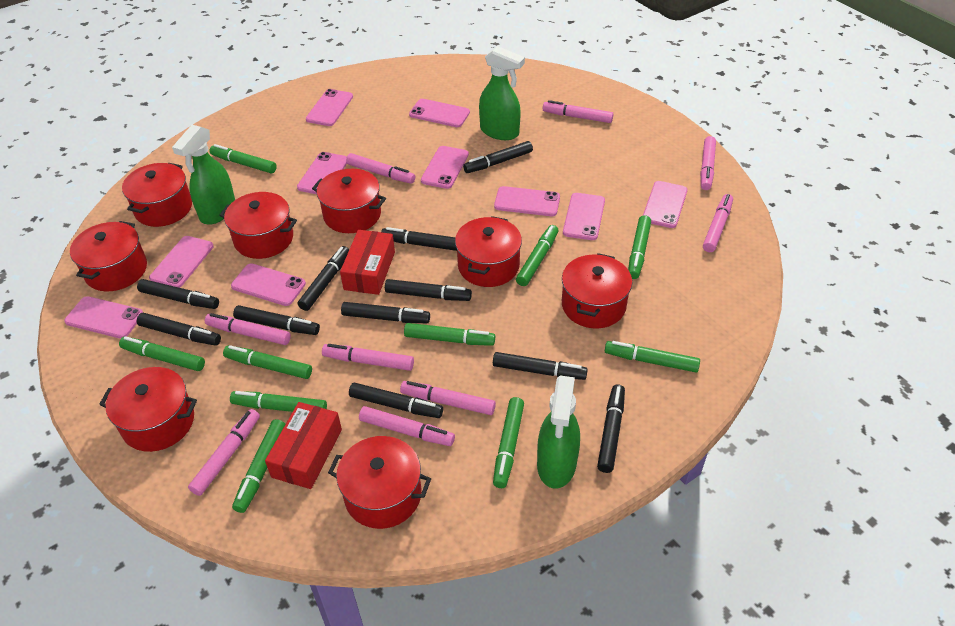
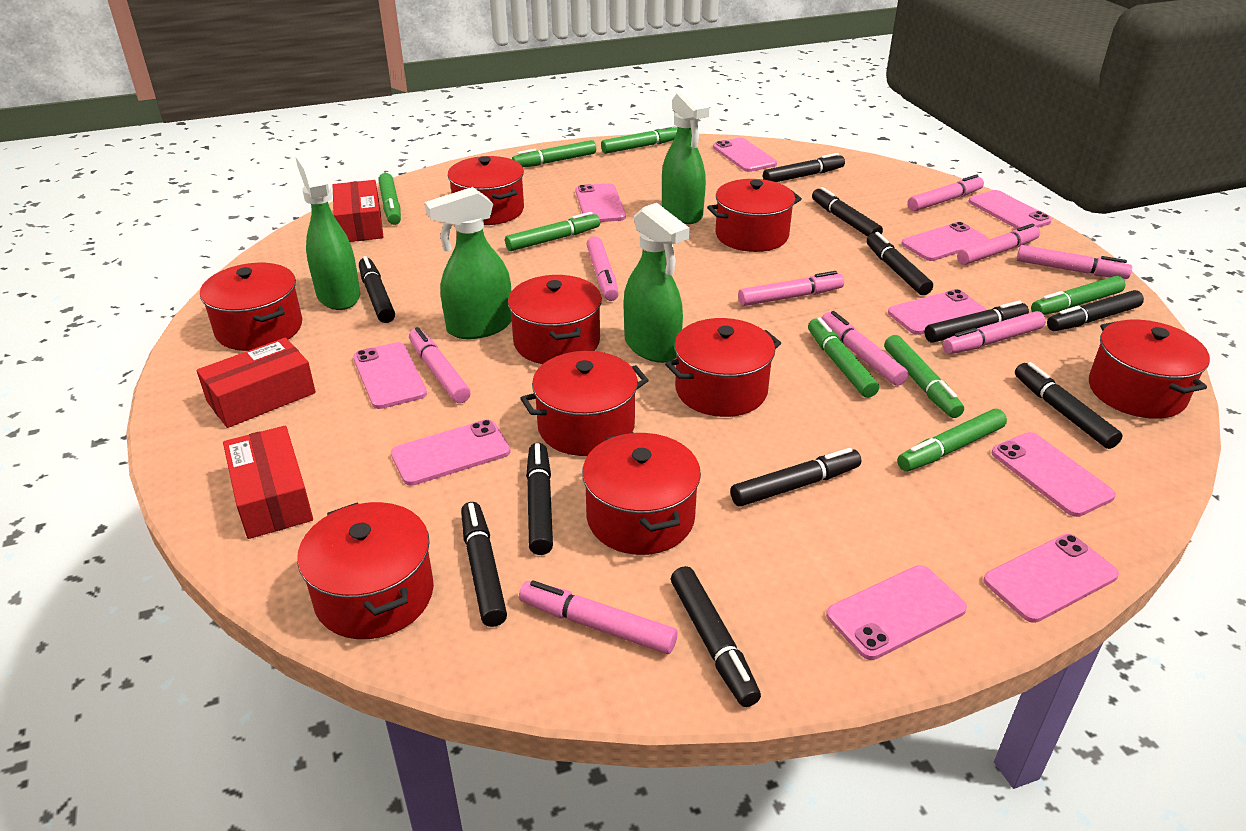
green marker: [119,336,205,371] [209,144,277,173] [223,345,312,379] [230,391,327,412] [232,419,285,513] [404,323,495,346] [493,397,524,488] [516,225,559,286] [605,341,700,372] [628,215,651,279] = 10 -> [378,173,401,225] [505,212,600,251] [512,140,596,167] [601,125,678,154] [808,318,879,398] [884,335,964,418] [897,409,1007,471] [1031,276,1125,315] = 8
green spray bottle: [172,125,235,225] [479,46,525,140] [537,376,580,488] = 3 -> [295,154,360,310] [425,187,512,339] [624,203,689,363] [662,89,709,224] = 4
red box: [265,402,342,489] [340,230,395,295] = 2 -> [197,338,316,428] [223,426,313,539] [333,180,384,242] = 3
red pot: [70,221,147,291] [99,367,197,452] [122,163,192,227] [219,192,297,259] [312,169,386,233] [328,436,431,529] [455,216,522,287] [562,253,632,328] = 8 -> [200,263,302,351] [297,502,434,639] [448,156,524,225] [508,275,602,364] [520,351,649,456] [582,432,701,555] [665,318,781,417] [707,179,802,252] [1089,320,1210,419] = 9

